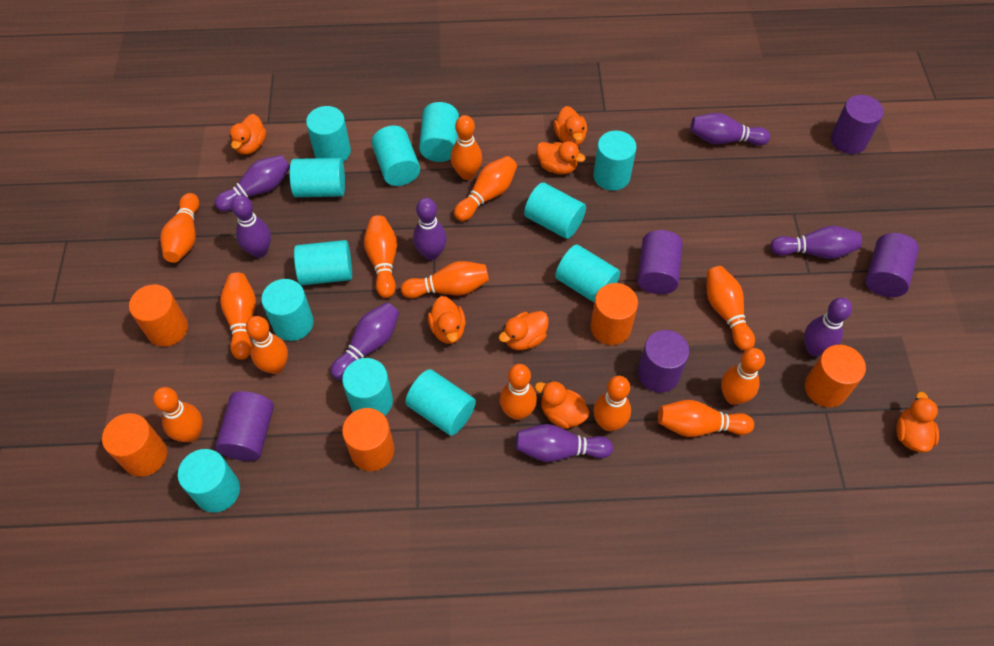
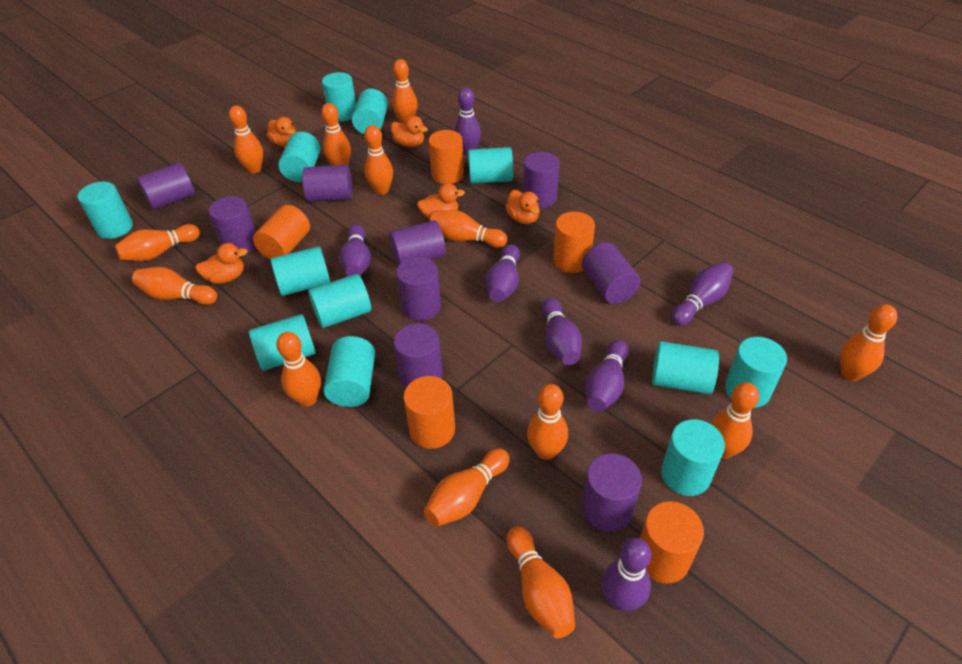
orange duck: [229,114,266,155] [428,296,466,344] [499,311,549,350] [535,381,590,429] [536,141,585,174] [554,106,587,146] [896,392,939,452] = 7 -> [195,243,248,284] [267,117,296,147] [391,116,428,147] [417,183,465,219] [505,190,540,224] = 5
purple bowling pin: [215,155,290,211] [231,195,271,258] [331,302,399,380] [413,198,447,260] [515,424,613,462] [690,113,770,146] [770,226,862,259] [804,297,852,356] = 8 -> [339,224,371,276] [454,88,481,156] [486,244,520,302] [542,298,582,365] [585,340,629,412] [602,538,652,611] [671,262,733,326] = 7
purple cylinder: [215,391,274,461] [637,230,683,294] [638,330,689,393] [831,95,884,154] [866,233,919,297] = 5 -> [137,163,195,210] [209,196,256,253] [302,165,352,202] [389,220,446,266] [394,323,443,388] [396,257,441,321] [523,152,560,208] [582,242,641,304] [582,453,642,532] = 9

